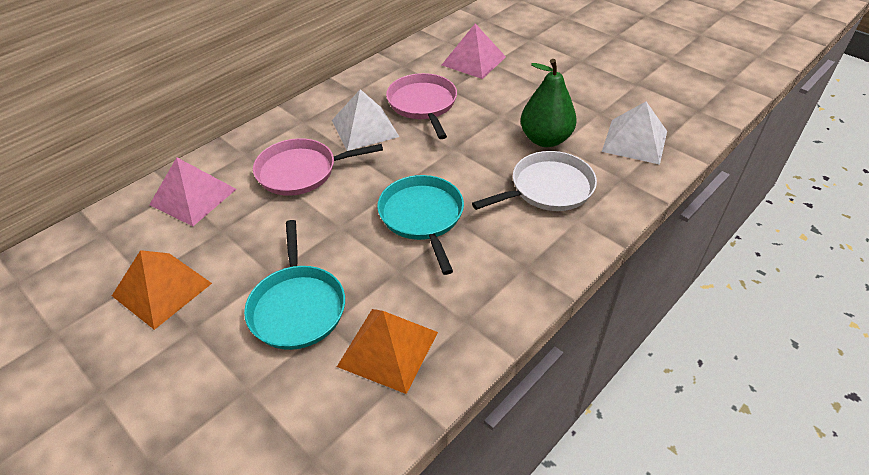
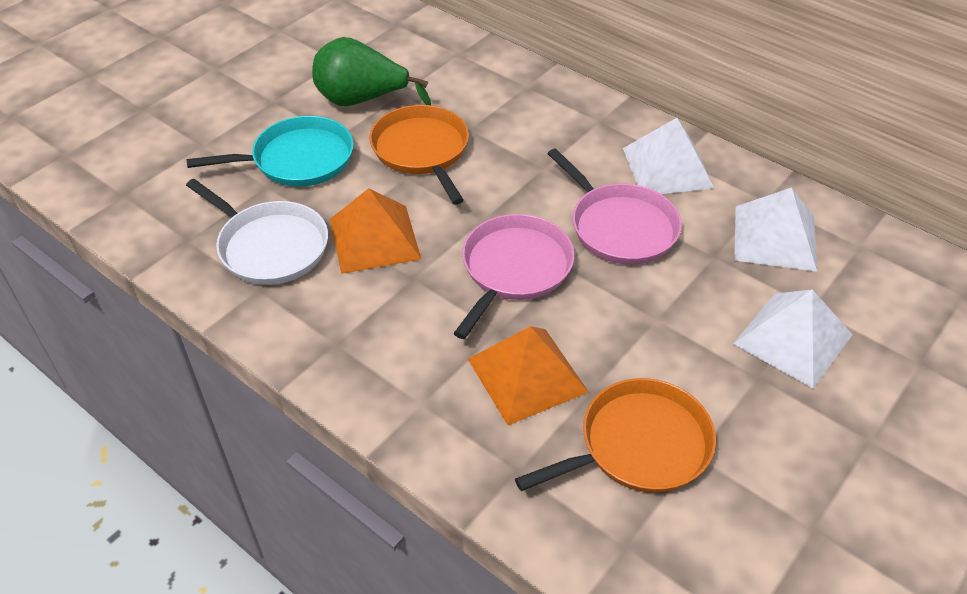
orange pan: none = 0 -> [369,105,469,205] [515,378,716,493] = 2
pink pyramid: [149,157,236,226] [442,24,506,79] = 2 -> none = 0
turquoise pan: [244,220,345,350] [377,175,464,275] = 2 -> [186,116,354,187] = 1
white pyramid: [332,89,399,151] [602,102,667,165] = 2 -> [623,118,714,194] [733,289,853,389] [734,187,817,272] = 3

